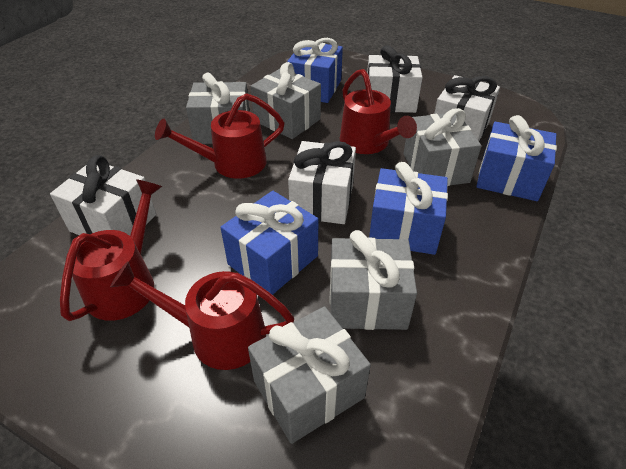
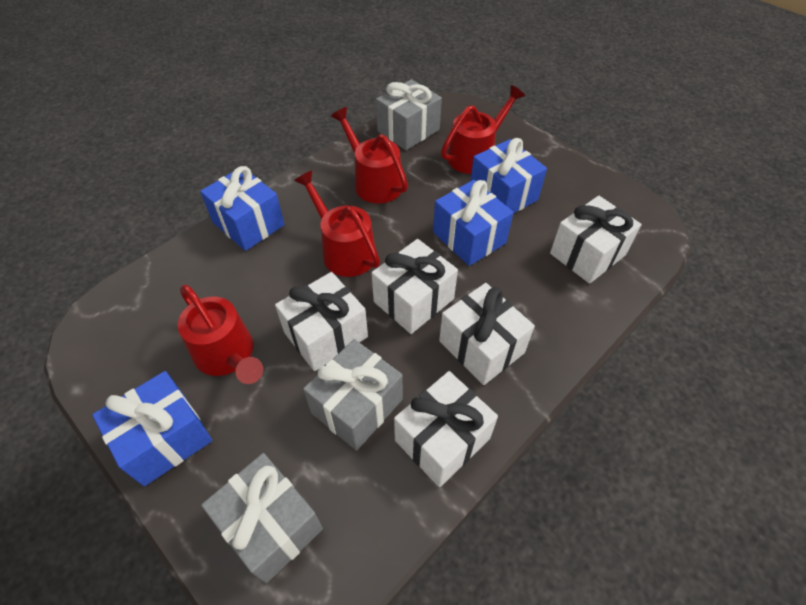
grey gift: [186,72,250,144] [248,306,371,444] [250,62,321,139] [330,230,417,330] [403,108,481,186] = 5 -> [201,453,323,583] [303,339,403,451] [376,79,442,150] = 3
white gift: [50,155,156,236] [288,141,356,224] [367,45,423,113] [434,75,500,141] = 4 -> [275,272,368,371] [371,239,458,334] [394,371,498,487] [439,283,535,385] [550,196,642,284] = 5

